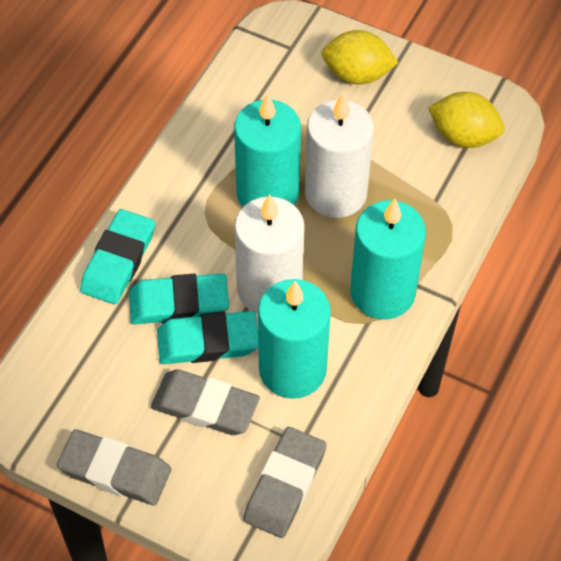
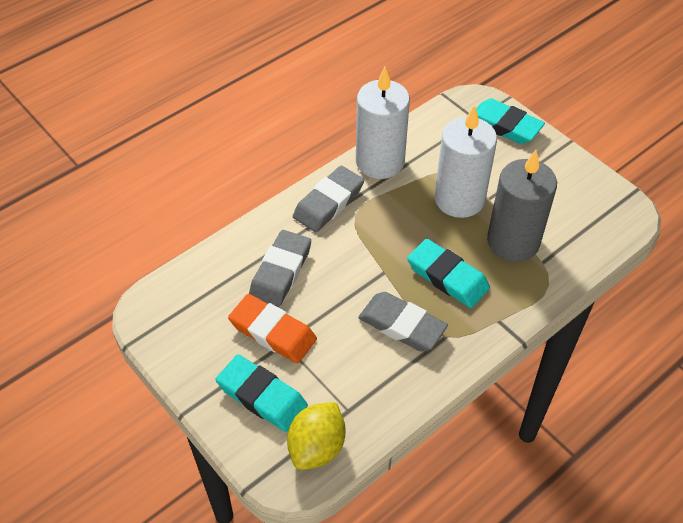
grey candle: none = 0 -> [487,150,557,262] = 1
orange eraser: none = 0 -> [228,294,317,363] = 1
turquoise candle: [234,93,301,207] [258,279,331,399] [350,198,426,319] = 3 -> none = 0
yellow lemon: [321,30,398,85] [428,92,504,148] = 2 -> [287,402,345,470] = 1

